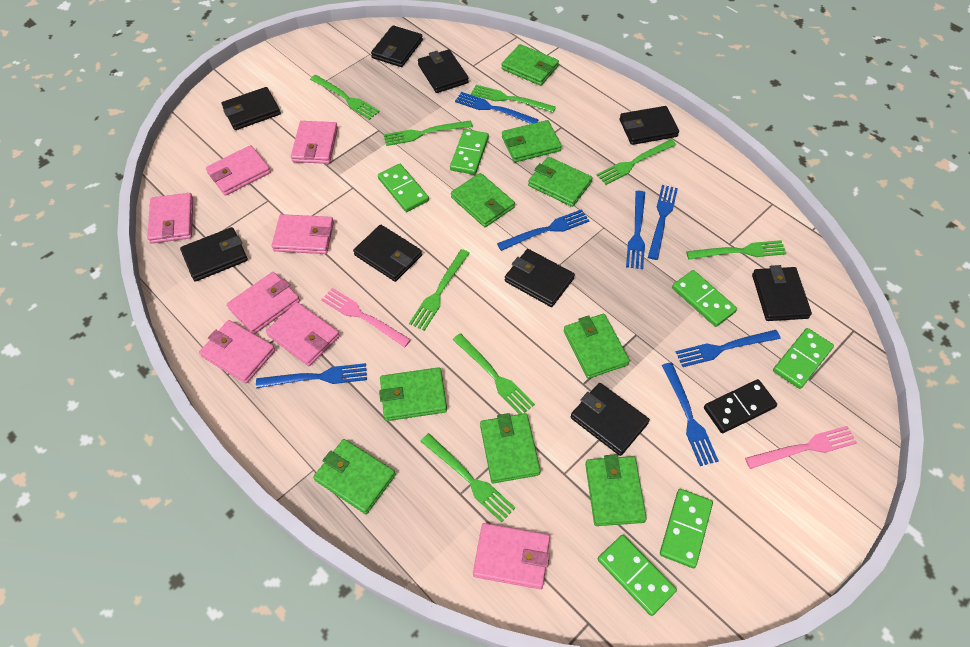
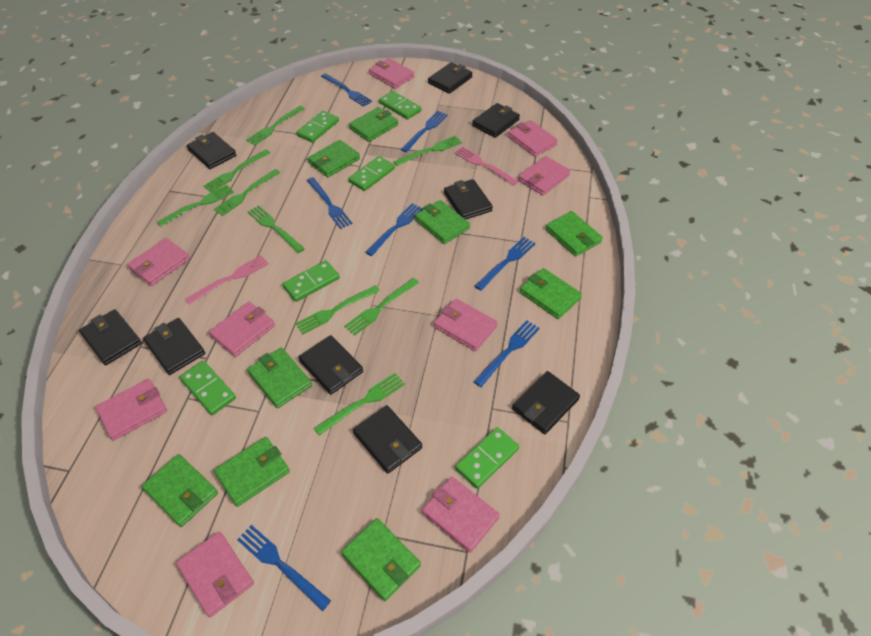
black domino: [704,379,777,433] = 1 -> none = 0
green fork: [310,75,380,120] [383,120,473,146] [409,249,470,331] [421,433,515,523] [453,333,535,414] [471,85,556,113] [597,139,676,185] [686,240,787,259] = 8 -> [157,185,234,227] [203,150,270,192] [214,169,281,216] [246,106,305,146] [248,205,305,253] [295,285,380,335] [314,373,405,436] [344,278,419,336] [394,136,462,166] = 9
pink wallet: [147,193,193,244] [199,320,275,383] [206,145,271,196] [227,272,300,334] [266,302,340,366] [271,214,334,254] [291,121,338,164] [473,523,550,589] = 8 -> [95,379,167,441] [127,238,190,286] [176,531,254,617] [209,302,275,357] [369,58,414,89] [422,477,500,553] [434,299,498,351] [508,120,558,157] [518,156,570,195] = 9

